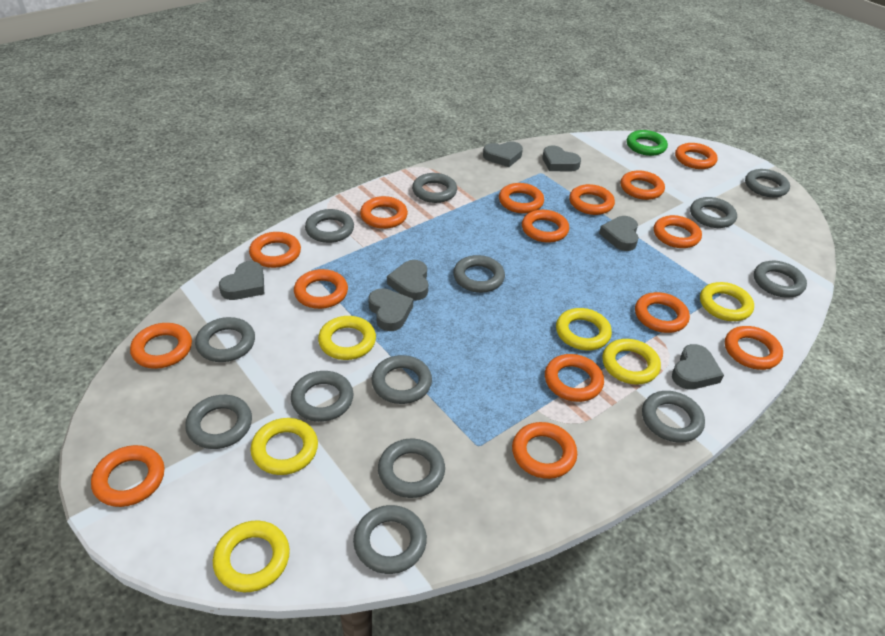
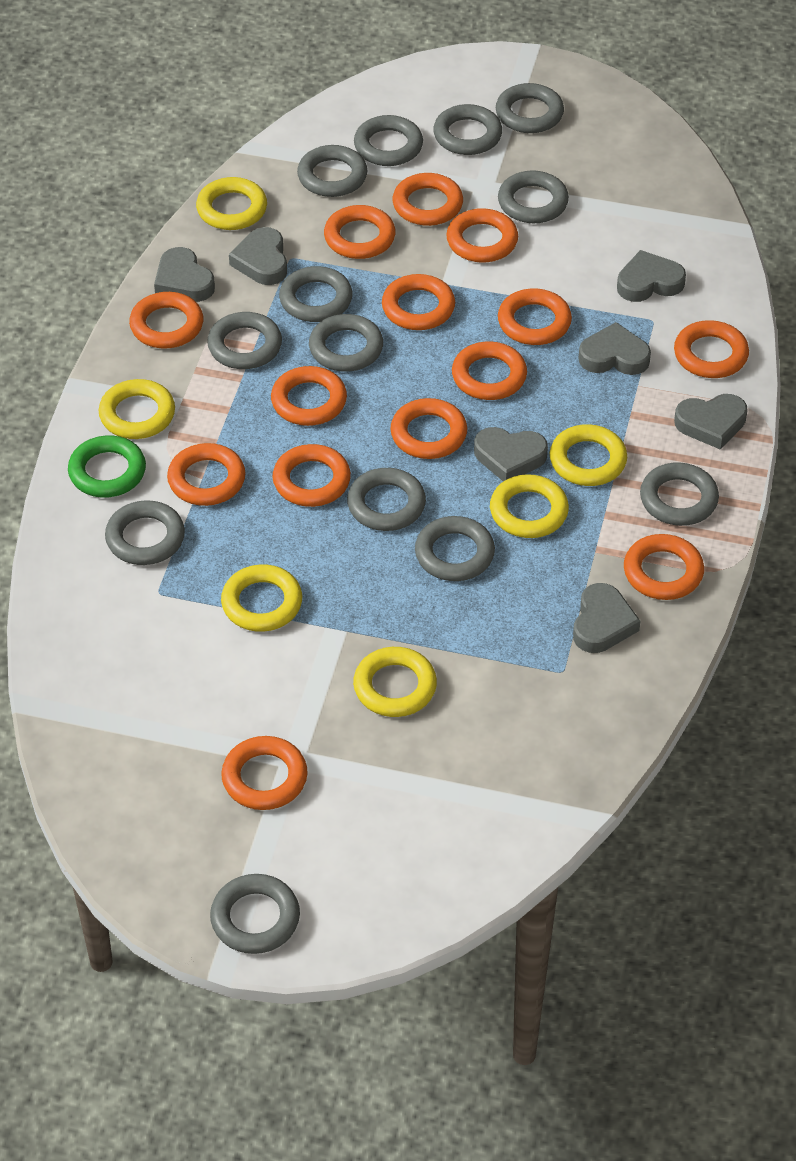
orange ring: [91,445,164,507] [130,323,192,369] [249,232,301,268] [294,269,348,309] [360,196,408,229] [499,183,544,214] [512,422,577,479] [522,210,569,243] [545,354,604,402] [569,184,615,215] [621,170,665,200] [635,292,690,333] [654,215,702,248] [675,143,718,169] [725,326,783,370] = 15 -> [129,292,203,349] [167,443,246,506] [221,736,308,810] [271,366,347,426] [272,444,351,507] [324,205,396,259] [382,274,455,330] [390,398,467,459] [392,173,463,226] [446,208,518,263] [452,342,527,400] [498,288,572,345] [624,534,704,600] [674,320,749,378] = 14

